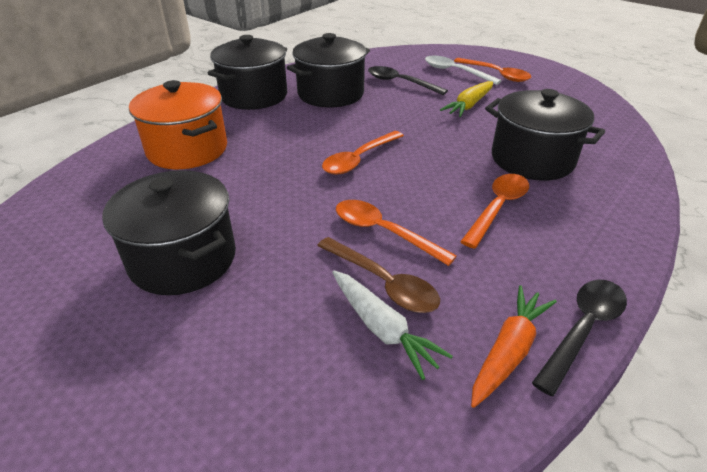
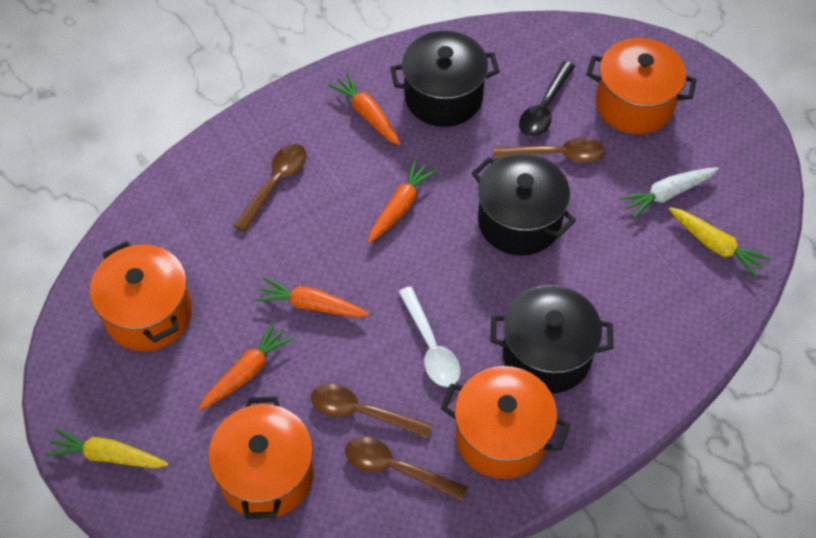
black pot: [102,170,236,295] [208,35,287,110] [287,33,370,108] [485,89,605,181] = 4 -> [390,31,500,127] [472,153,576,256] [490,285,613,394] = 3
black spoon: [368,66,448,95] [532,279,627,396] = 2 -> [519,61,575,137] = 1
brown spoon: [317,237,440,313] = 1 -> [234,144,306,232] [311,384,433,438] [345,437,468,501] [493,137,605,163] = 4
orange carrot: [471,285,557,408] = 1 -> [199,322,294,410] [256,277,370,317] [328,73,401,145] [368,159,437,243] = 4
orange pot: [129,80,227,169] = 1 -> [90,241,192,351] [208,397,314,519] [441,366,570,479] [586,38,697,134] = 4
orange spoon: [322,131,404,175] [336,200,457,266] [454,58,531,82] [460,174,529,249] = 4 -> none = 0
yellow carrot: [440,81,493,117] = 1 -> [46,428,169,468] [669,207,770,277] = 2

